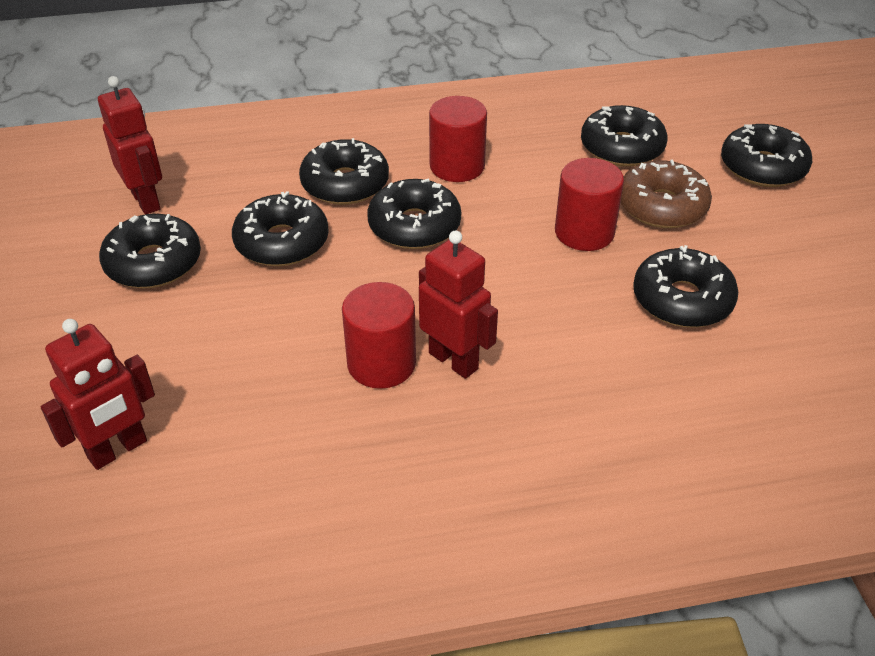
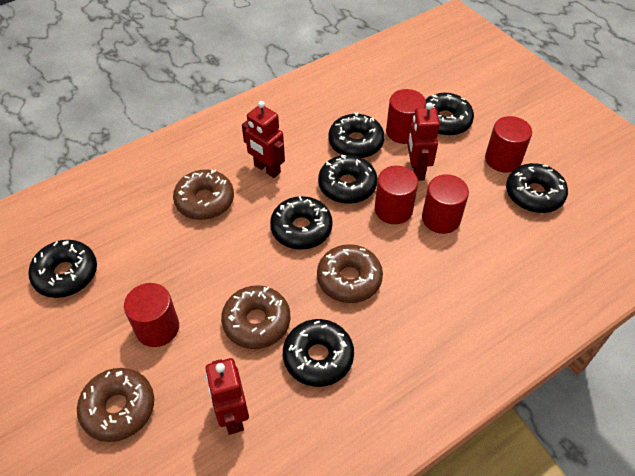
brown donut: [620,160,712,228] = 1 -> [77,368,154,442] [173,169,234,220] [221,285,291,349] [317,244,383,303] = 4
red cylinder: [342,282,416,389] [429,96,487,182] [555,158,624,251] = 3 -> [124,283,179,347] [375,166,418,224] [386,89,426,144] [422,174,469,234] [485,116,532,172] = 5

